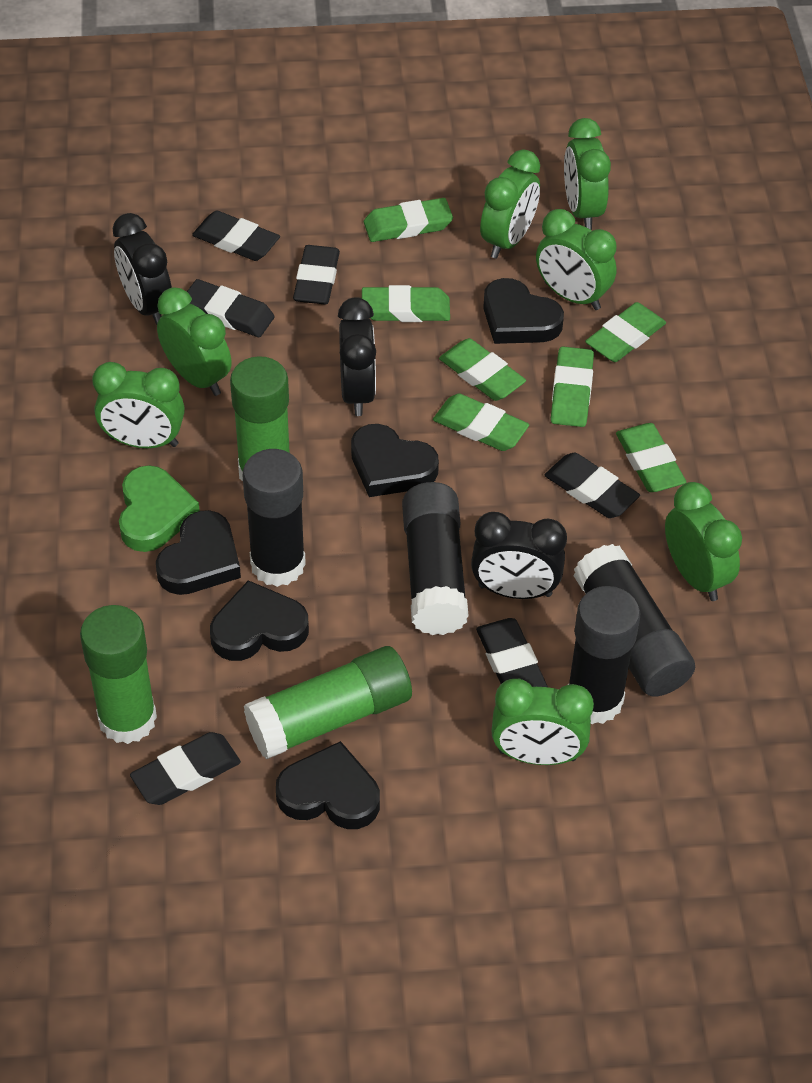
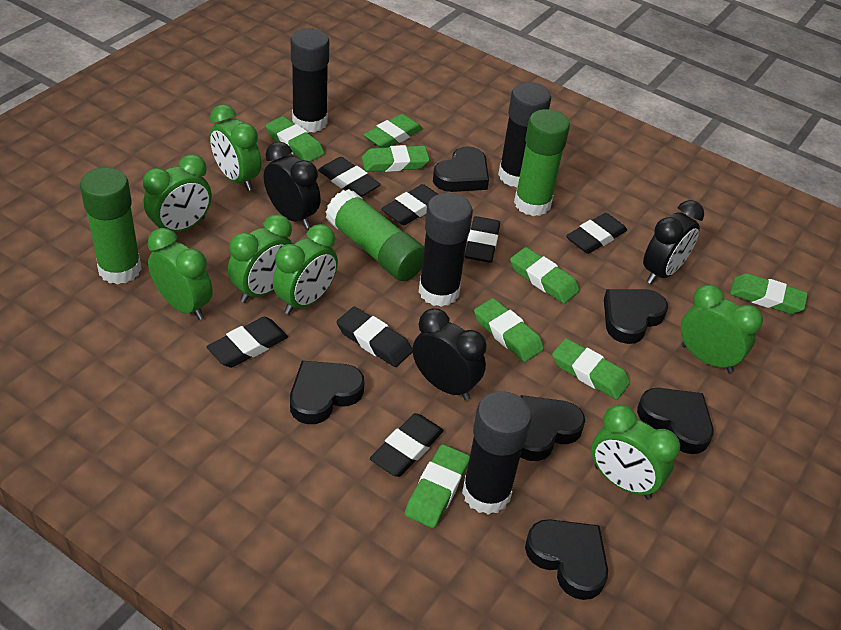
black eraser: [130,732,241,805] [187,279,275,337] [192,211,280,261] [293,245,340,304] [476,618,548,687] [545,453,640,518] = 6 -> [206,317,288,368] [318,157,381,197] [337,307,413,367] [370,413,444,477] [381,184,438,226] [465,216,500,263] [566,213,627,254] = 7
black heart: [156,510,241,595] [210,580,309,661] [276,741,380,829] [351,424,439,497] [483,278,564,344] = 5 -> [290,361,364,424] [433,146,489,192] [520,395,585,461] [525,519,608,600] [604,289,668,344] [637,388,714,454] = 6
green eraser: [362,285,450,322] [364,198,453,242] [433,393,529,451] [439,338,526,401] [551,346,594,427] [585,302,666,362] [616,423,686,492] = 7 -> [266,116,325,162] [362,145,429,172] [363,114,423,148] [405,444,470,528] [474,298,544,362] [510,247,580,304] [552,338,630,400] [730,273,808,314] = 8
green heart: [119,465,200,552] = 1 -> none = 0

